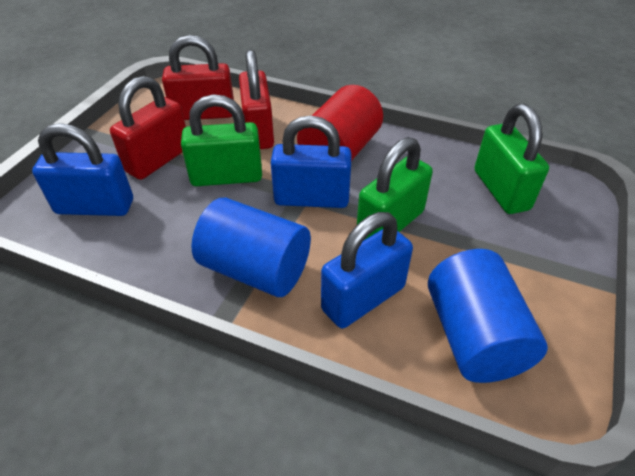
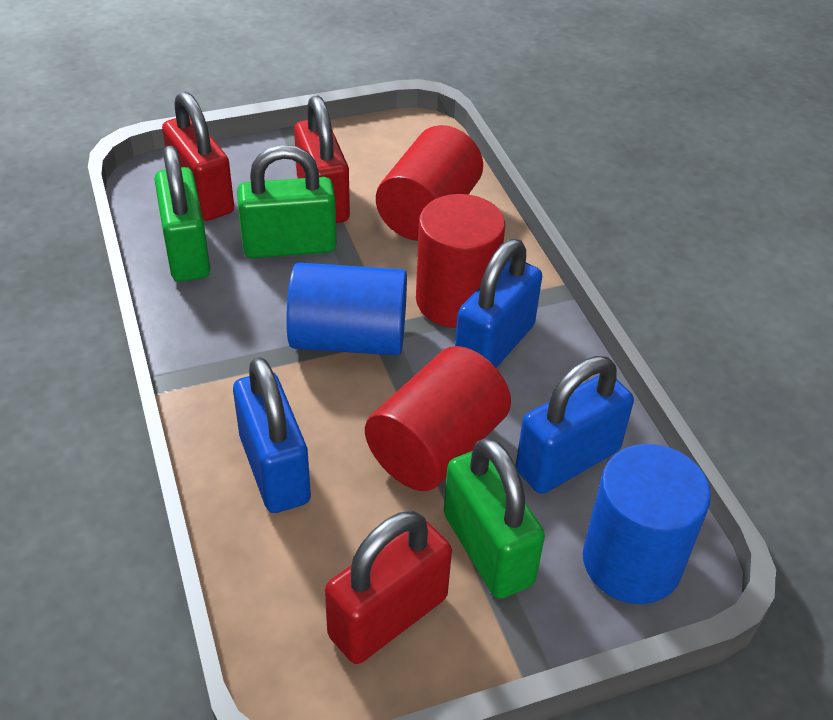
red cylinder: [297,85,383,161] = 1 -> [365,346,511,491] [376,125,483,241] [416,194,505,328] = 3

